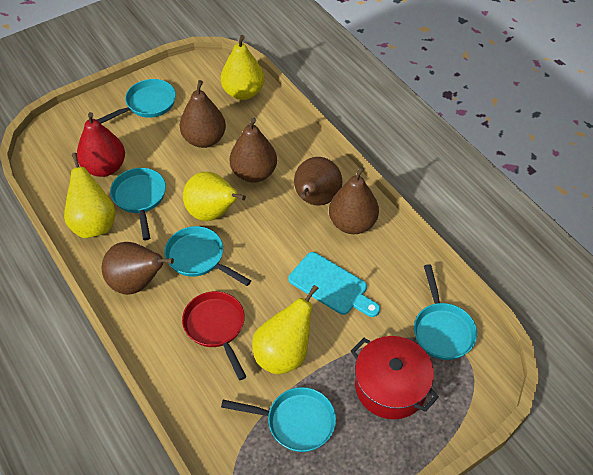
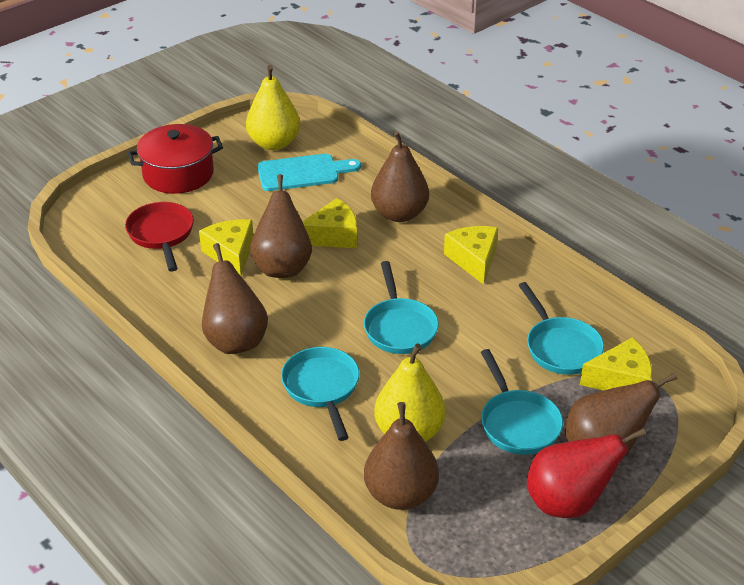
turquoise pan: [97,79,176,124] [110,168,166,240] [164,226,251,286] [221,387,336,452] [414,264,477,360] = 5 -> [281,347,360,441] [364,261,439,354] [481,349,563,455] [518,282,604,375] = 4
yellow cheese: none = 0 -> [199,219,253,276] [302,198,357,248] [444,226,498,285] [580,337,652,391] = 4
yellow pear: [64,153,116,238] [183,172,246,221] [221,35,264,100] [252,285,318,374] = 4 -> [246,65,300,150] [374,343,446,442] = 2

